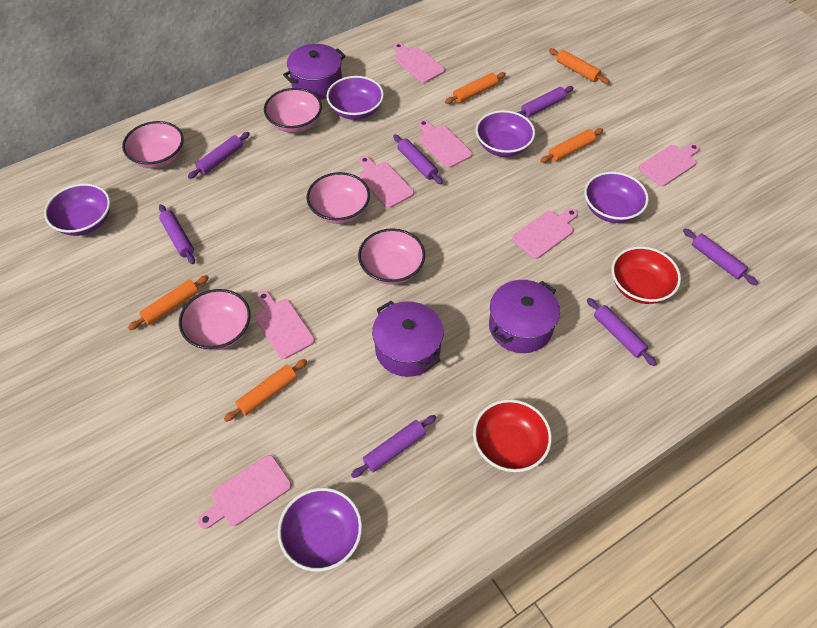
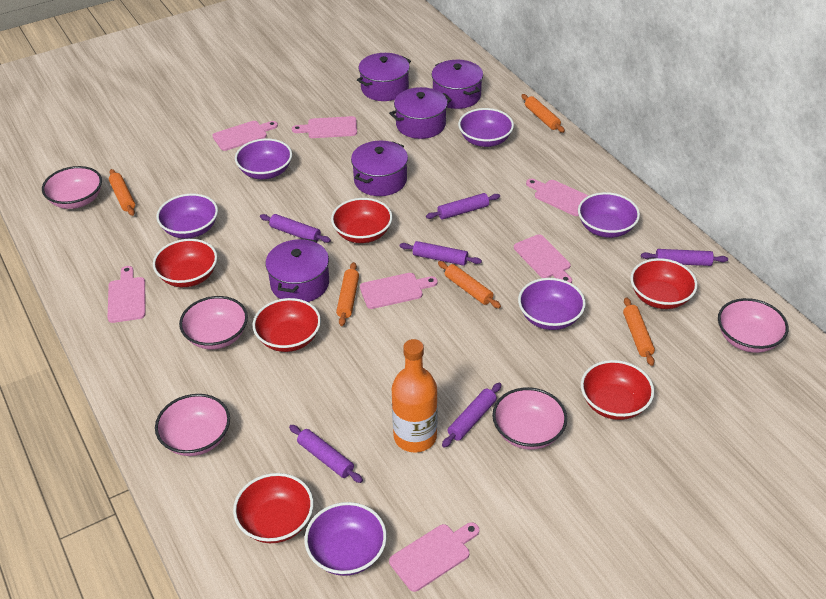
orange bottle: none = 0 -> [392,339,437,453] = 1
purple bowl: [44,183,110,236] [278,488,362,571] [327,76,384,120] [476,110,535,157] [584,172,649,223] = 5 -> [157,194,218,239] [235,139,292,179] [304,502,387,576] [458,108,514,147] [518,278,586,330] [578,192,640,238] = 6
purple pot: [283,44,346,99] [372,301,444,377] [489,280,560,353] = 3 -> [265,238,329,302] [351,141,408,196] [357,53,411,101] [389,87,452,139] [432,60,483,109] = 5
purple rolling pin: [159,204,195,264] [188,132,250,179] [351,415,436,478] [393,135,443,184] [517,86,574,117] [587,298,657,366] [683,229,758,285] = 7 -> [260,214,331,243] [289,425,363,483] [400,241,482,266] [426,193,500,220] [442,383,502,448] [641,249,728,266] = 6
red bowl: [473,399,552,472] [612,246,681,304] = 2 -> [153,239,217,287] [233,473,313,543] [253,298,321,352] [331,198,393,243] [581,360,654,420] [630,258,698,309] = 6

